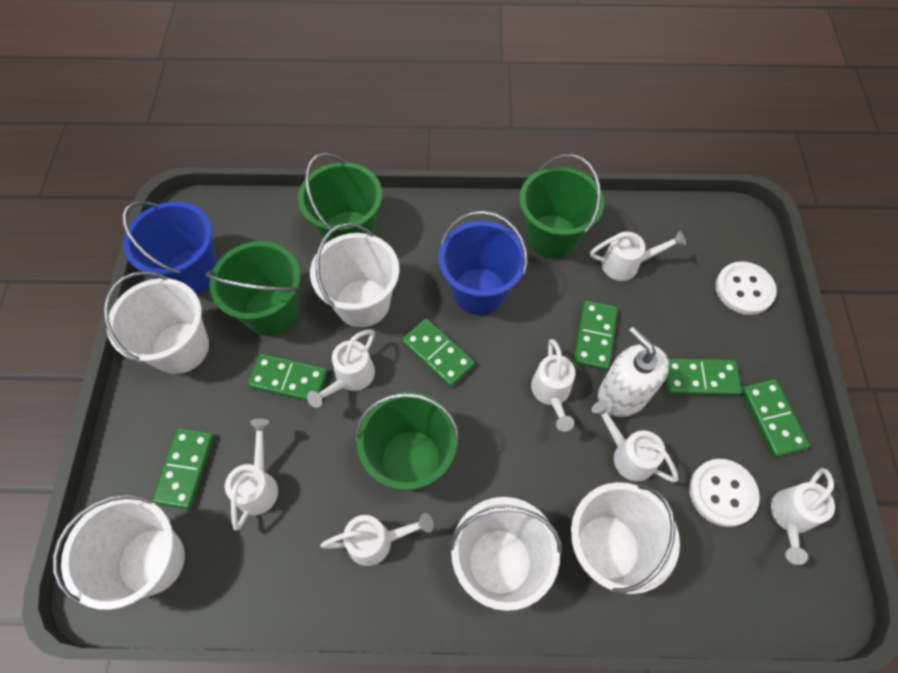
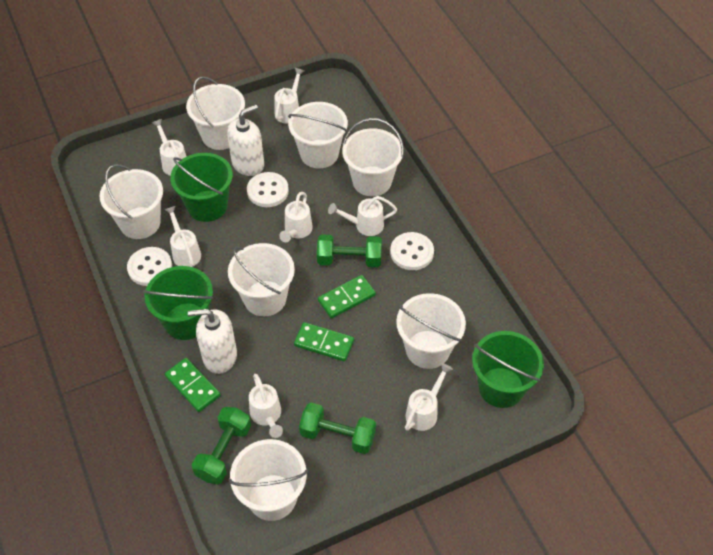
blue bucket: [122,201,217,294] [438,211,528,315] = 2 -> none = 0
green bucket: [206,241,300,336] [298,153,382,243] [355,392,459,490] [519,154,604,259] = 4 -> [143,266,213,340] [170,153,233,222] [472,331,544,408] = 3
green domino: [152,428,214,510] [248,354,328,401] [402,319,475,387] [573,301,618,371] [665,359,742,396] [742,379,810,457] = 6 -> [165,358,221,412] [294,322,354,361] [318,275,376,318] = 3
green dumbbell: none = 0 -> [192,407,251,484] [299,403,376,454] [317,234,382,267] = 3
white bucket: [53,494,185,610] [104,271,209,374] [310,223,399,327] [449,497,562,611] [571,482,680,594] = 5 -> [99,164,163,239] [186,76,245,150] [228,243,295,316] [229,439,308,521] [288,102,348,168] [343,118,404,196] [396,293,466,369] = 7
white button: [689,459,760,527] [715,261,777,315] = 2 -> [127,247,172,286] [247,172,289,207] [390,232,434,270] = 3
white soap dispenser: [598,327,669,417] = 1 -> [188,309,237,374] [227,104,264,176] = 2

